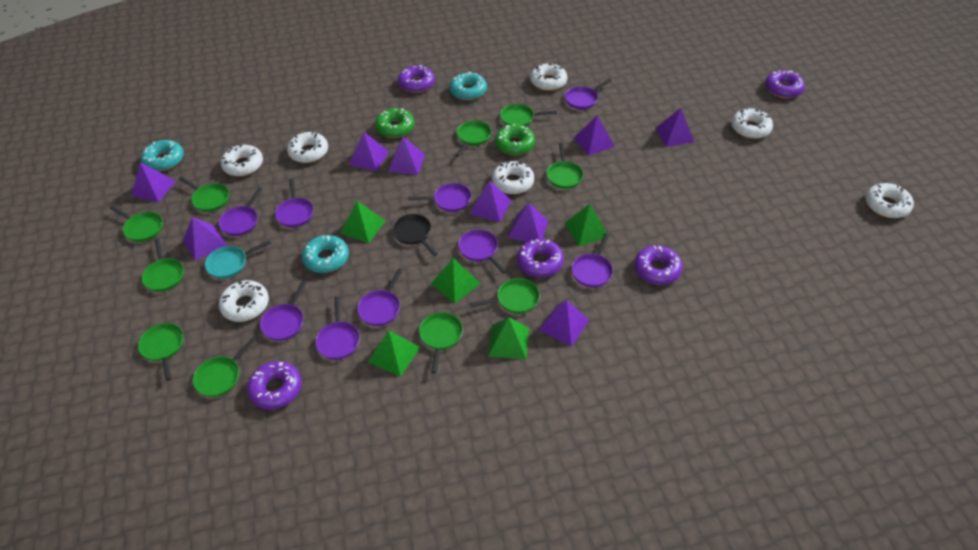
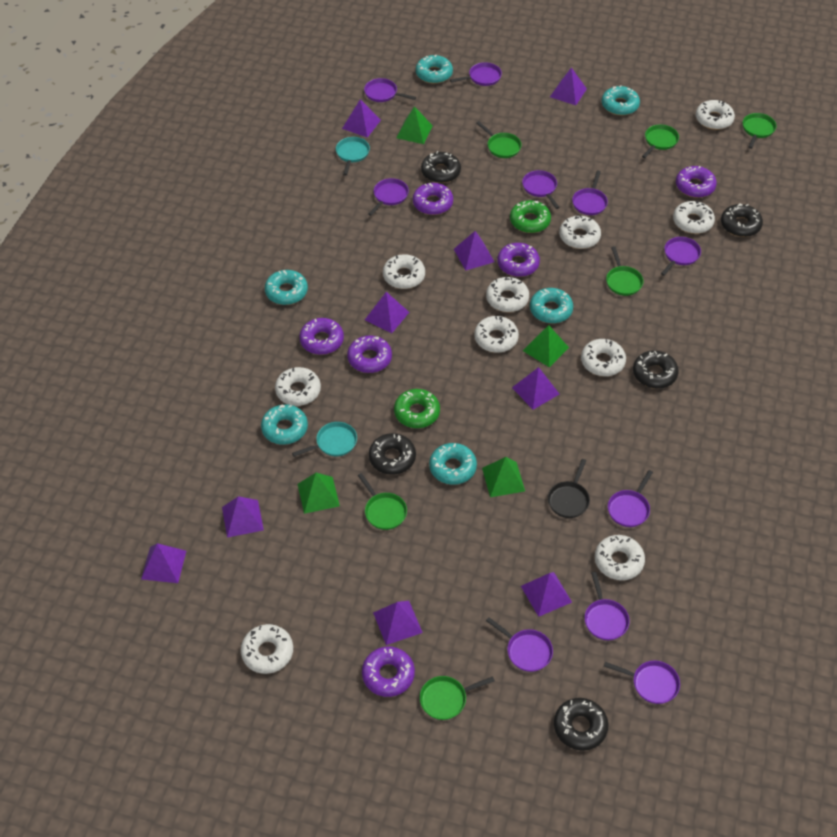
black donut: none = 0 -> [369,433,416,475] [421,151,461,183] [554,698,609,751] [633,351,679,389] [721,204,763,237] = 5
green pan: [110,206,163,242] [138,323,183,381] [142,238,184,292] [179,176,229,212] [193,336,257,397] [419,312,463,374] [456,121,491,157] [470,278,540,314] [500,104,557,126] [547,143,583,189] = 10 -> [358,473,407,530] [420,676,495,720] [476,121,522,158] [606,246,643,296] [642,124,679,158] [743,113,777,149] = 6
green pyramid: [340,201,385,243] [368,331,420,377] [431,258,481,304] [488,317,529,359] [564,204,609,246] = 5 -> [297,473,340,514] [396,106,433,144] [482,457,525,497] [523,325,569,367] = 4
purple donut: [247,361,302,410] [398,65,435,93] [517,239,564,277] [634,245,683,285] [765,70,805,98] = 5 -> [299,318,344,355] [347,335,392,373] [362,646,415,697] [413,183,453,215] [497,243,540,277] [676,166,717,198] = 6
purple pan: [219,187,262,236] [260,281,306,341] [275,179,313,227] [315,297,360,360] [357,268,403,326] [408,183,471,212] [458,229,507,274] [565,79,611,109] [572,233,613,287] = 9 -> [364,78,416,102] [368,178,409,216] [450,62,502,86] [486,617,553,672] [522,170,560,209] [572,171,608,215] [585,572,630,640] [604,660,680,704] [608,470,653,527] [661,237,701,276] = 10
turquoise donut: [141,140,184,171] [302,235,349,273] [450,72,487,100] = 3 -> [261,404,308,445] [265,270,308,305] [416,55,453,84] [429,443,477,485] [530,288,573,324] [602,85,640,116] = 6
turquoise pan: [205,240,271,279] = 1 -> [292,422,357,457] [336,137,370,175] = 2
white donut: [219,280,269,322] [221,144,263,176] [287,132,328,163] [492,161,534,194] [530,63,567,91] [731,108,773,139] [865,183,914,218] = 7 -> [241,624,293,674] [275,367,321,406] [383,254,425,289] [474,316,519,353] [486,277,529,312] [559,215,601,249] [581,339,626,376] [595,535,645,580] [673,201,715,234] [696,100,735,130] = 10

